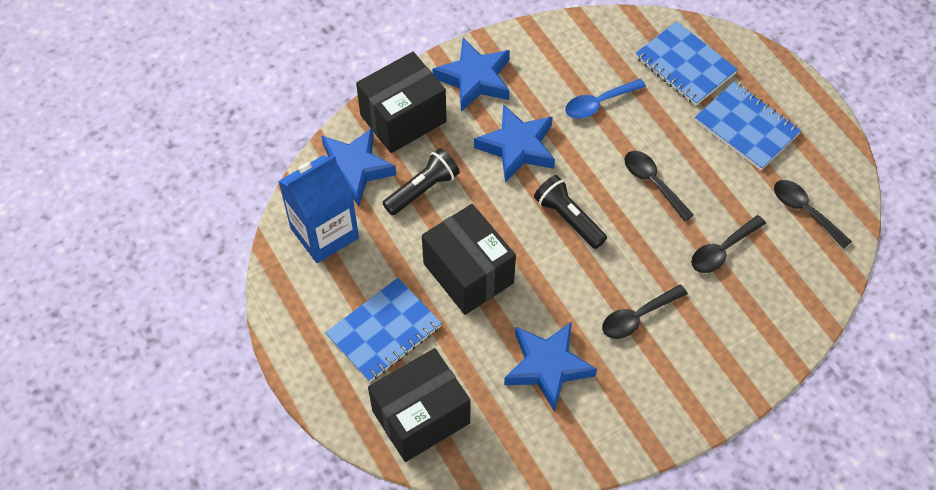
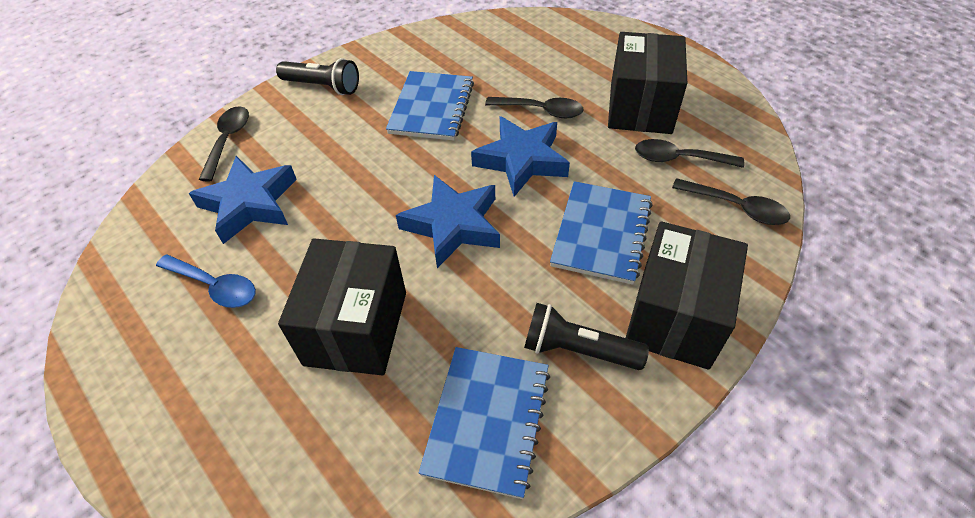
blue carton: [278,155,359,263] = 1 -> none = 0
blue star: [321,128,396,207] [433,38,510,112] [474,104,555,183] [504,322,597,412] = 4 -> [189,156,297,244] [396,175,500,268] [471,116,570,197] = 3

